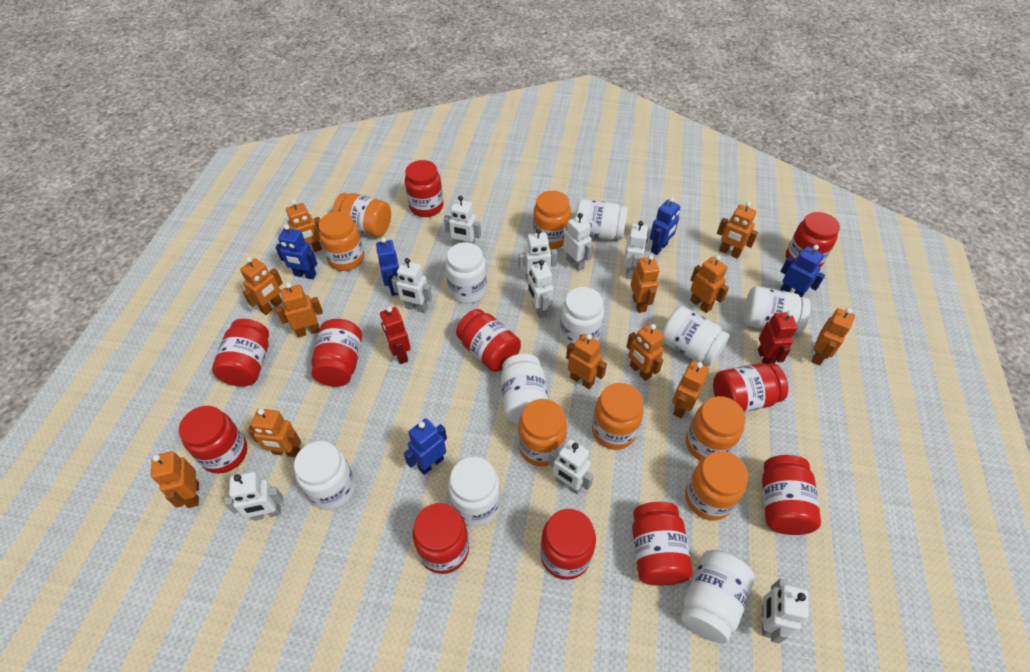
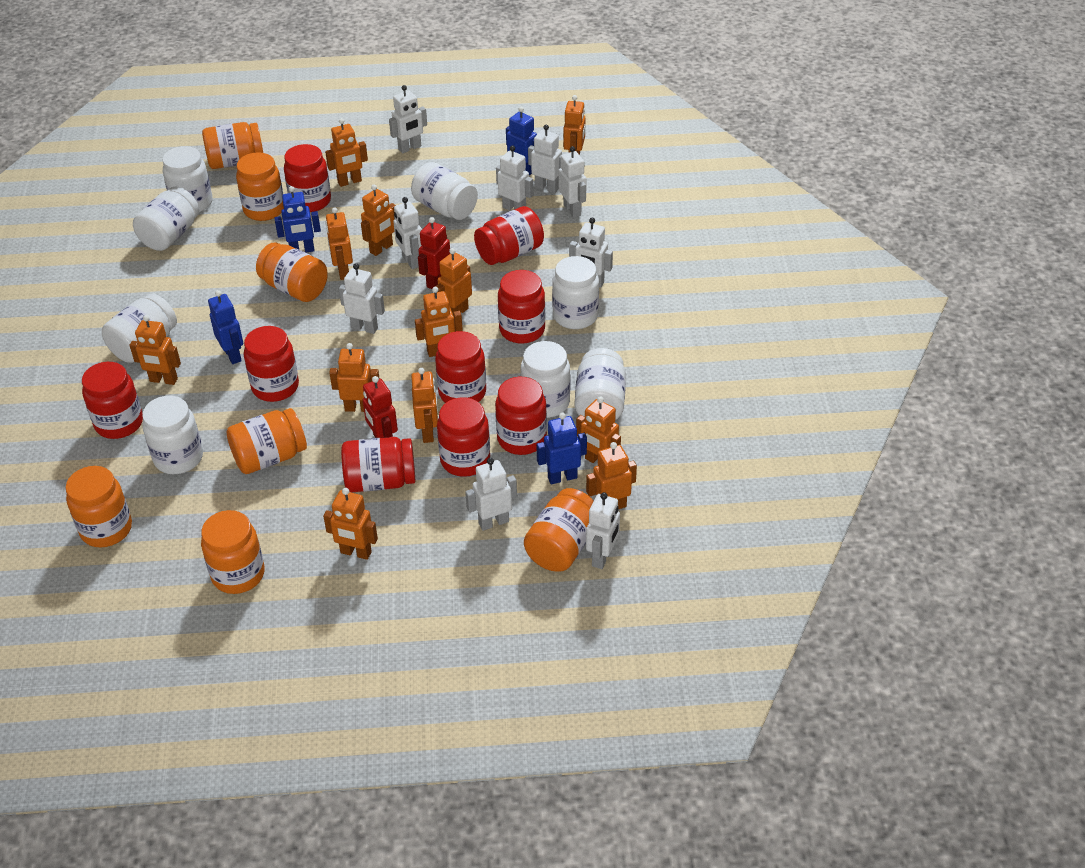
blue robot: [276,224,317,279] [376,237,399,296] [404,418,447,475] [650,197,680,255] [780,245,825,297] = 5 -> [208,290,243,364] [274,186,321,252] [506,107,537,176] [536,413,587,484] = 4
red jar: [179,406,247,474] [212,319,269,386] [311,319,362,387] [405,160,443,217] [413,503,469,574] [456,309,521,372] [540,509,596,580] [632,502,693,586] [713,363,788,412] [762,455,821,535] [786,212,840,268] = 11 -> [82,362,143,439] [244,326,299,402] [284,144,331,212] [341,437,415,492] [435,331,486,403] [437,397,490,477] [474,206,544,265] [495,377,547,455] [498,270,545,344] = 9
white jar: [294,441,355,510] [445,242,487,303] [448,457,501,526] [501,354,549,424] [560,287,604,346] [575,199,628,240] [662,306,730,366] [681,550,755,644] [743,286,811,333] = 9 -> [102,294,177,363] [133,187,199,251] [142,396,203,474] [163,146,212,212] [411,162,478,220] [521,341,570,418] [552,256,599,329] [575,348,626,420] = 8

